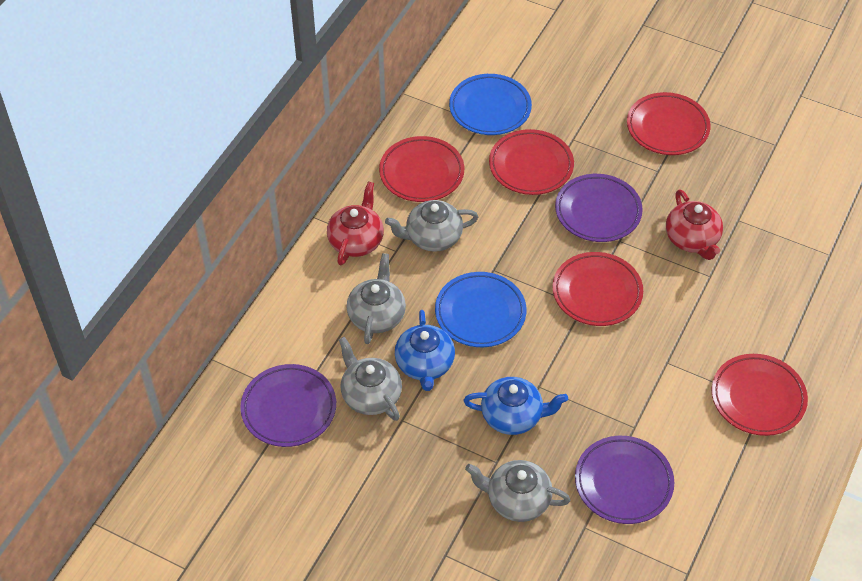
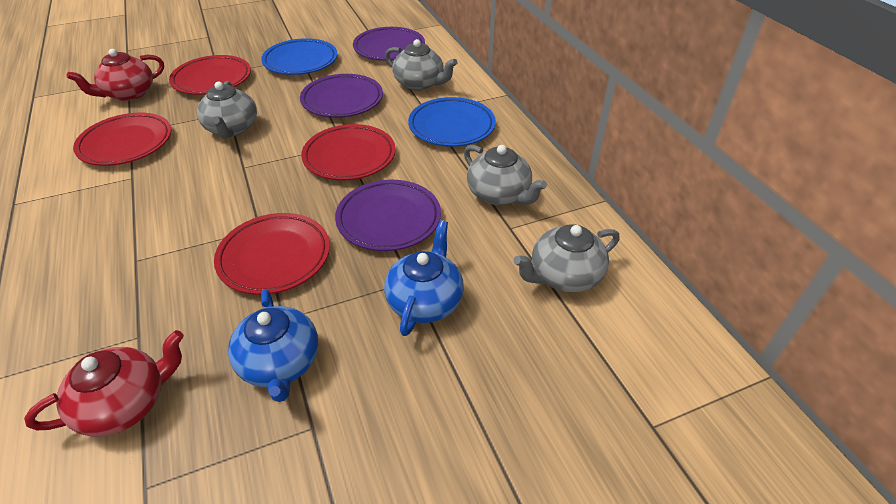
red plate: [379,136,464,202] [489,129,574,195] [553,252,643,326] [627,92,711,155] [712,354,808,436] = 5 -> [73,113,171,166] [169,55,251,95] [214,213,330,295] [301,124,395,180] = 4

